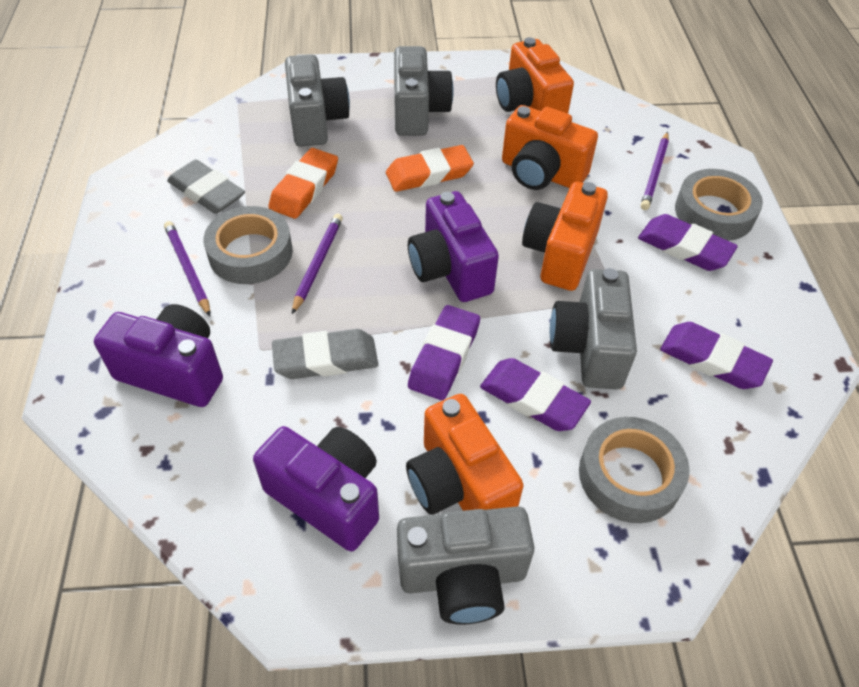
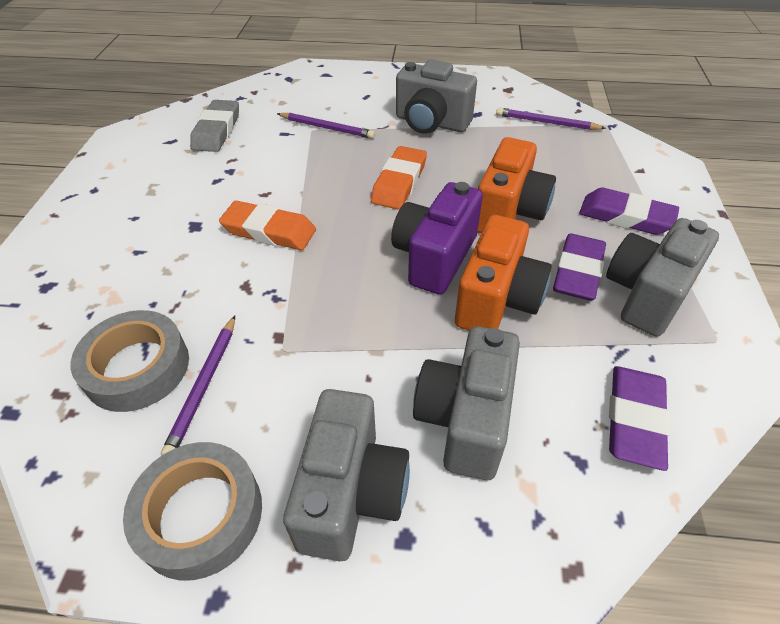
grey eraser: [167,159,245,214] [272,329,378,379] = 2 -> [190,100,239,152] = 1
grey tape: [203,206,293,284] [579,417,690,523] [675,169,763,241] = 3 -> [71,310,189,412] [123,442,262,580] = 2
orange camera: [406,394,524,515] [496,37,574,114] [502,105,598,190] [522,182,608,291] = 4 -> [455,215,552,331] [478,137,556,233] = 2
purple camera: [94,304,223,407] [253,426,379,552] [408,191,499,302] = 3 -> [391,182,483,295] = 1
purple eraser: [408,305,480,400] [480,358,591,431] [638,214,738,271] [660,322,773,389] = 4 -> [553,233,606,301] [579,188,679,235] [609,366,670,471] = 3

